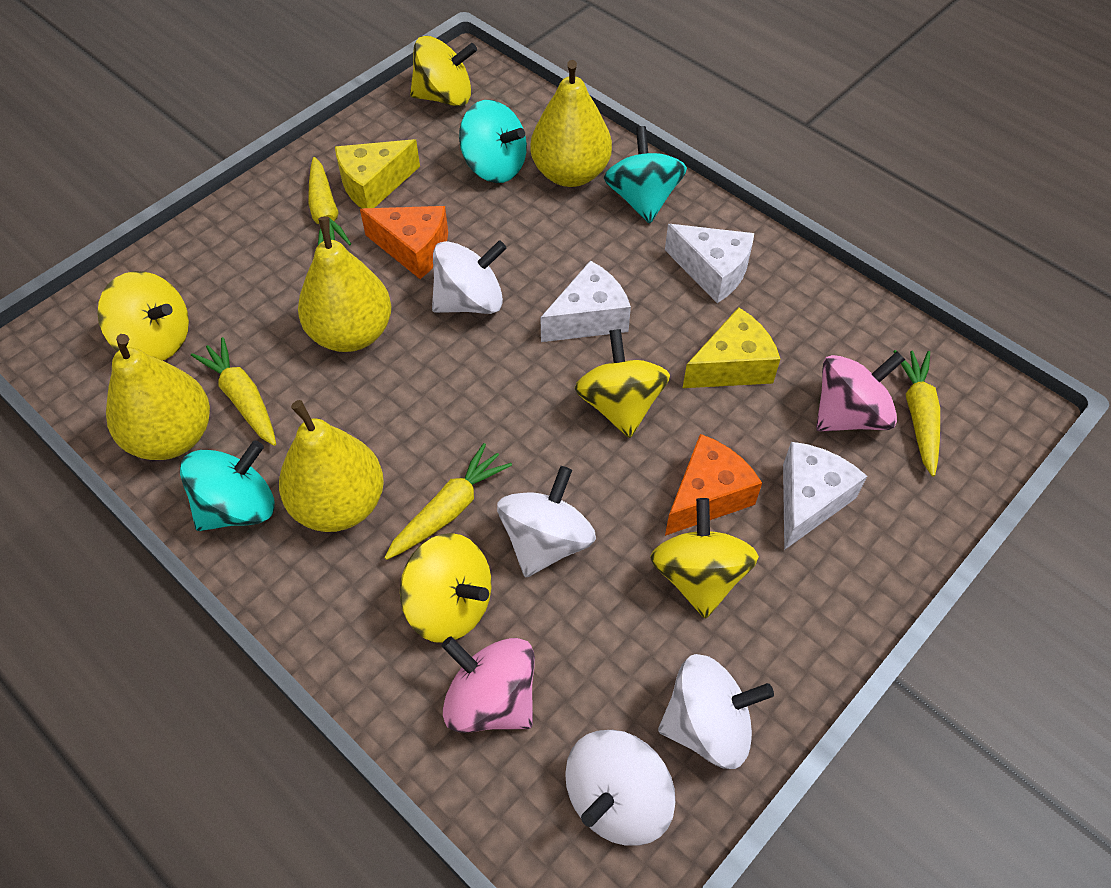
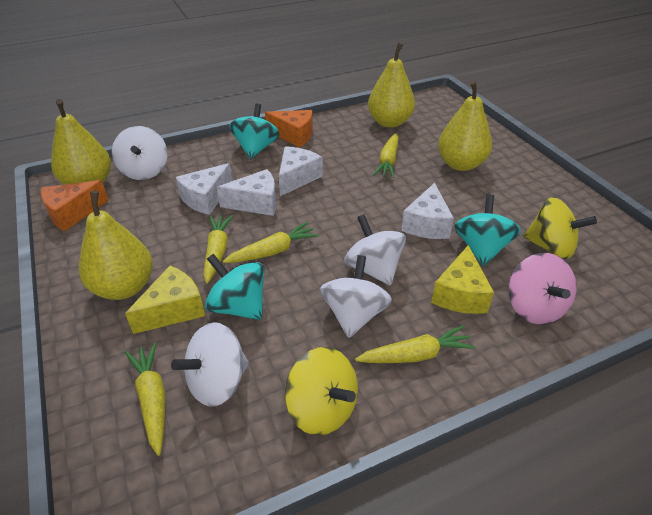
pink spinning top: [441,636,535,733] [816,351,905,432] = 2 -> [508,253,577,324] = 1
white cheese: [540,260,631,342] [665,224,754,303] [783,442,867,550] = 3 -> [176,163,232,215] [217,169,276,216] [279,146,322,196] [401,183,454,239] = 4
yellow carrot: [191,337,276,446] [308,157,351,245] [384,443,512,560] [893,350,940,477] = 4 -> [125,342,165,456] [203,215,233,284] [223,222,319,263] [355,325,476,363] [373,133,399,178] = 5
yellow spinning top: [97,271,189,361] [400,533,491,643] [410,36,477,107] [575,329,670,438] [650,498,759,619] = 5 -> [285,347,358,436] [523,197,597,260] = 2

